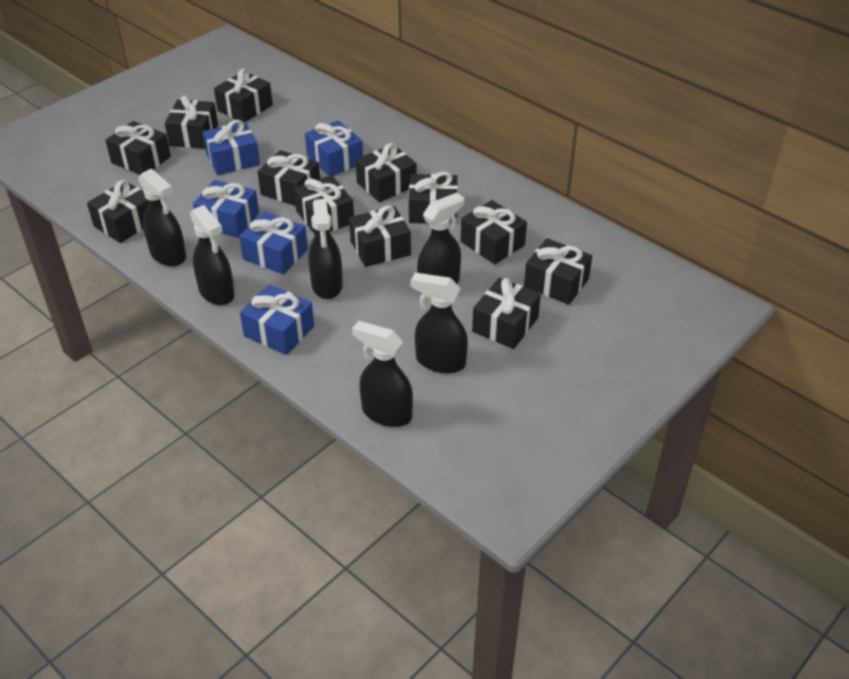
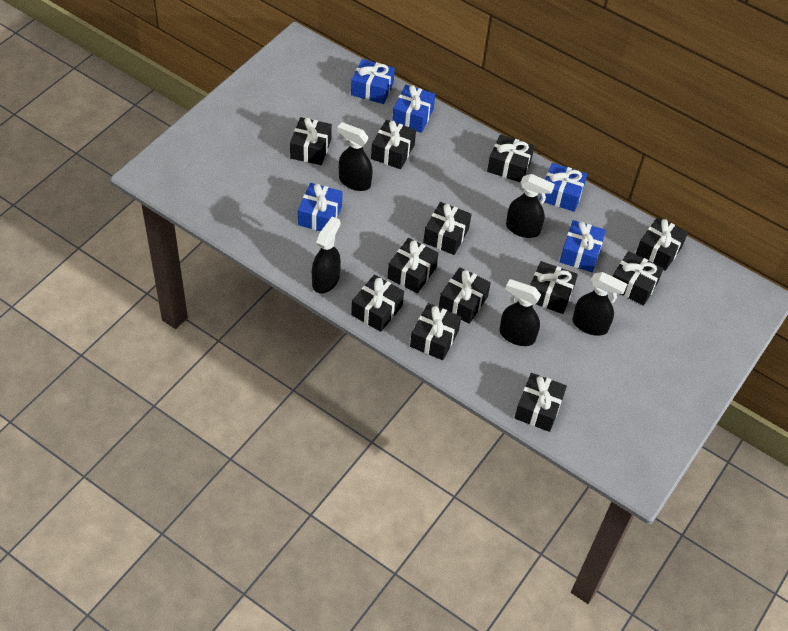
black spray bottle: [138,168,186,266] [190,205,235,305] [309,199,343,299] [352,321,413,427] [411,273,468,373] [417,193,464,294] = 6 -> [312,216,341,293] [337,122,373,191] [499,279,541,346] [506,174,555,238] [572,272,627,336] = 5

